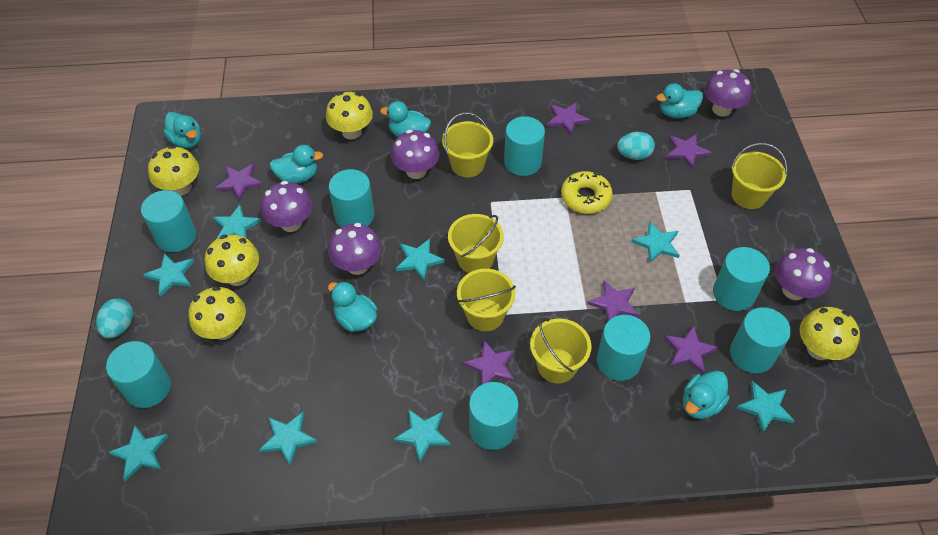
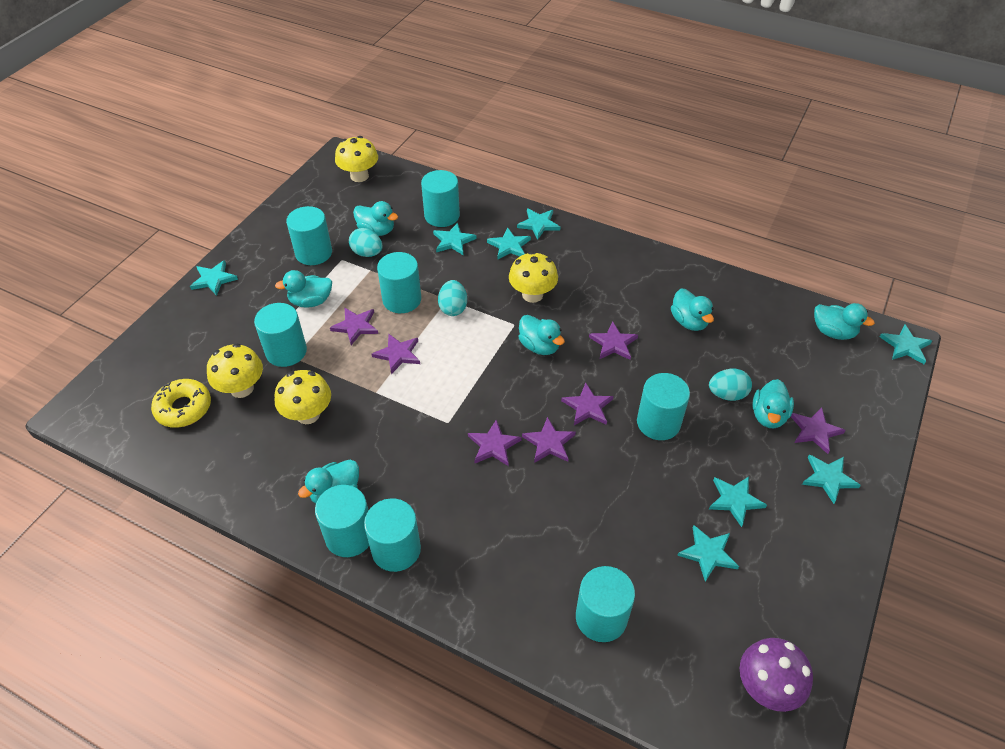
purple mushroom: [261,181,313,232] [328,223,382,275] [391,130,439,179] [704,69,752,117] [775,248,832,300] = 5 -> [740,638,813,712] = 1
purple star: [216,163,264,200] [463,340,515,385] [547,102,590,136] [587,280,639,322] [664,325,718,374] [666,134,712,169] = 6 -> [330,307,378,345] [372,334,420,374] [468,419,522,466] [522,417,576,463] [561,383,614,425] [589,322,638,360] [791,408,846,454] = 7
turquoise duck: [163,112,201,148] [270,145,323,184] [328,281,377,332] [380,101,431,137] [656,83,703,118] [683,371,729,419] = 6 -> [275,270,332,308] [298,459,359,504] [353,201,398,236] [519,315,565,355] [671,289,714,331] [752,379,794,428] [814,303,875,340] = 7
turquoise egg: [96,299,133,339] [617,132,655,160] = 2 -> [349,228,382,257] [438,280,467,316] [709,369,752,401] = 3
yellow bucket: [442,112,493,177] [448,214,504,273] [457,269,516,331] [530,318,592,384] [731,143,788,209] = 5 -> none = 0
yellow mushroom: [148,145,199,196] [189,286,246,340] [205,235,259,286] [326,92,373,140] [800,307,860,360] = 5 -> [207,343,263,398] [275,370,331,424] [335,136,378,182] [509,251,558,303] = 4

